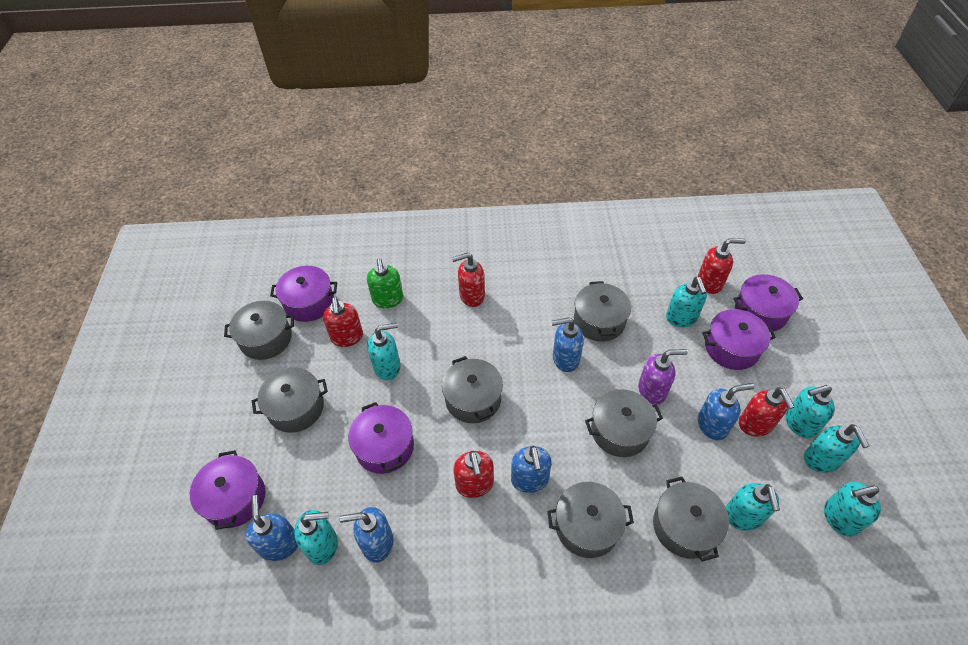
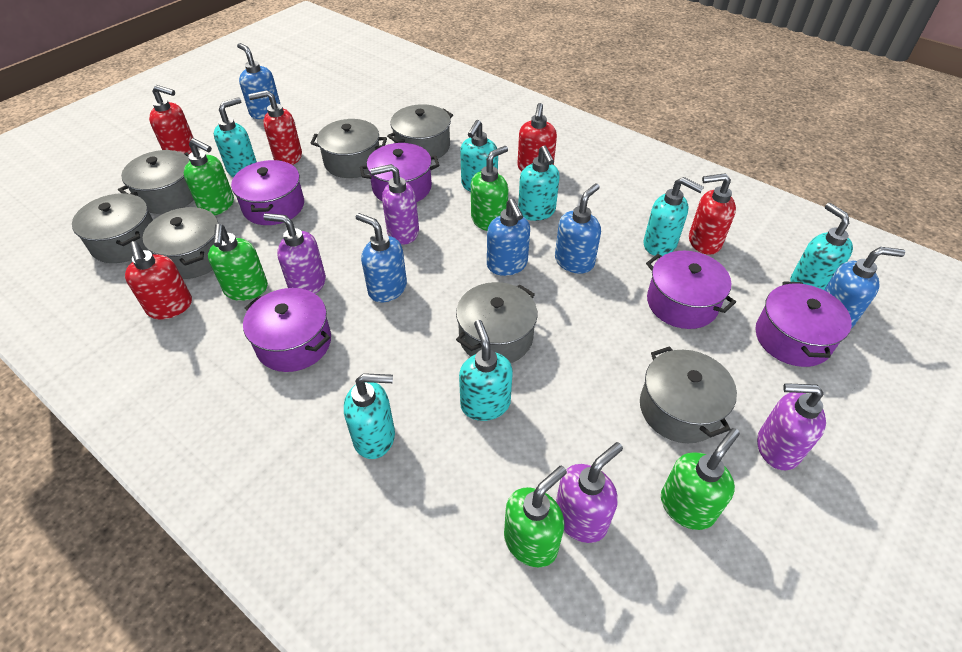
green soap dispenser: [367,258,403,308] = 1 -> [184,138,234,215] [208,224,268,301] [471,146,508,231] [504,466,567,568] [661,428,740,530] = 5
purple soap dispenser: [638,349,688,405] = 1 -> [263,213,326,294] [370,164,419,245] [556,442,623,543] [757,383,826,470] = 4

